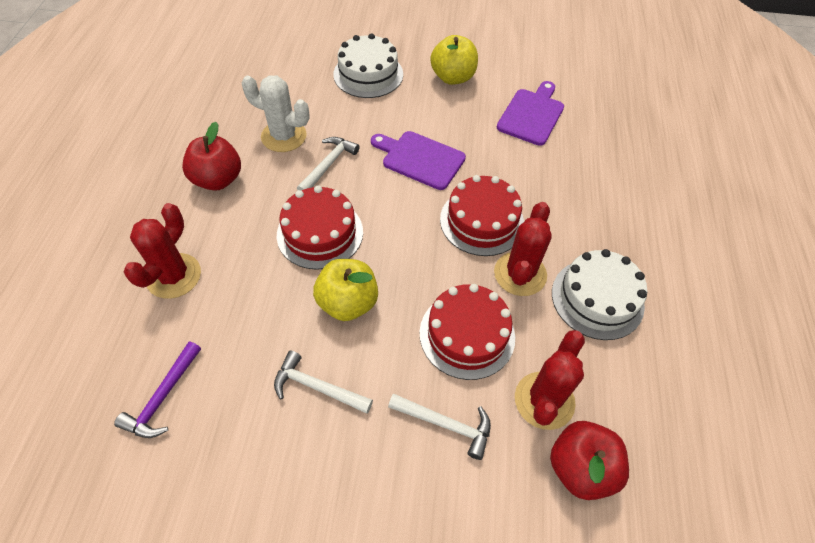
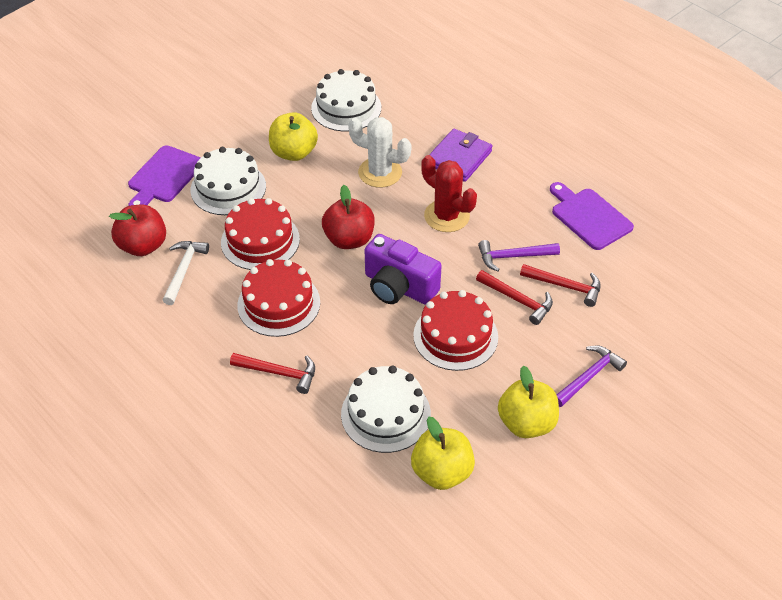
purple camera: none = 0 -> [365,234,442,305] = 1
purple hammer: [114,342,201,438] = 1 -> [478,240,560,271] [557,345,627,407] = 2
purple wallet: none = 0 -> [429,129,492,182] = 1
red cactus: [124,203,201,299] [494,202,552,296] [515,330,585,430] = 3 -> [421,155,477,232] = 1
red hammer: none = 0 -> [230,353,315,394] [476,270,553,325] [520,264,601,307] = 3
white cake: [333,33,403,98] [552,249,647,340] = 2 -> [190,147,266,215] [311,69,381,131] [341,366,431,453] = 3
white hammer: [274,350,373,414] [297,137,359,190] [388,393,491,460] = 3 -> [163,241,209,305] = 1
yellow apple: [313,259,378,321] [430,35,478,85] = 2 -> [269,112,318,161] [411,417,475,490] [498,366,559,438] = 3

